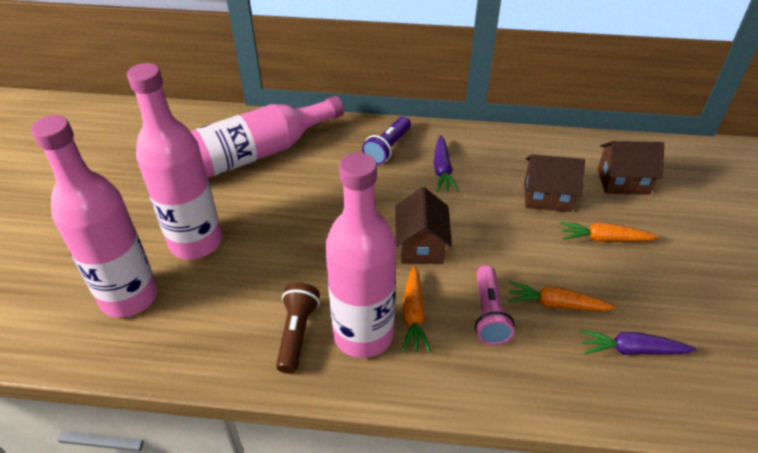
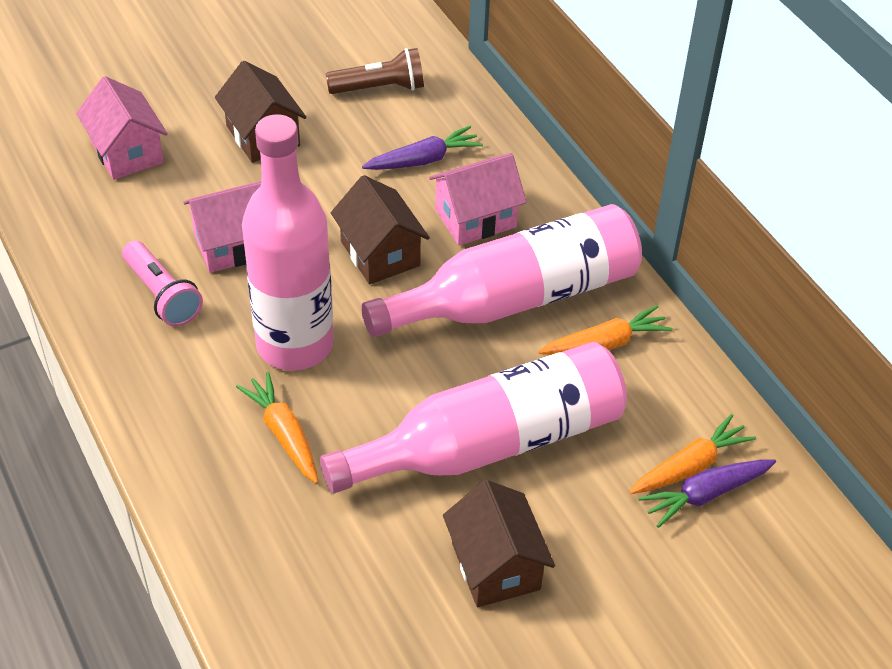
pink bottle: [31,115,158,318] [127,63,222,259] [190,96,344,178] [325,153,396,358] = 4 -> [242,114,334,371] [320,342,627,493] [361,204,642,337] = 3
pink house: none = 0 -> [76,76,168,180] [184,181,261,273] [429,153,527,246] = 3
purple flashlight: [362,116,411,165] = 1 -> none = 0

